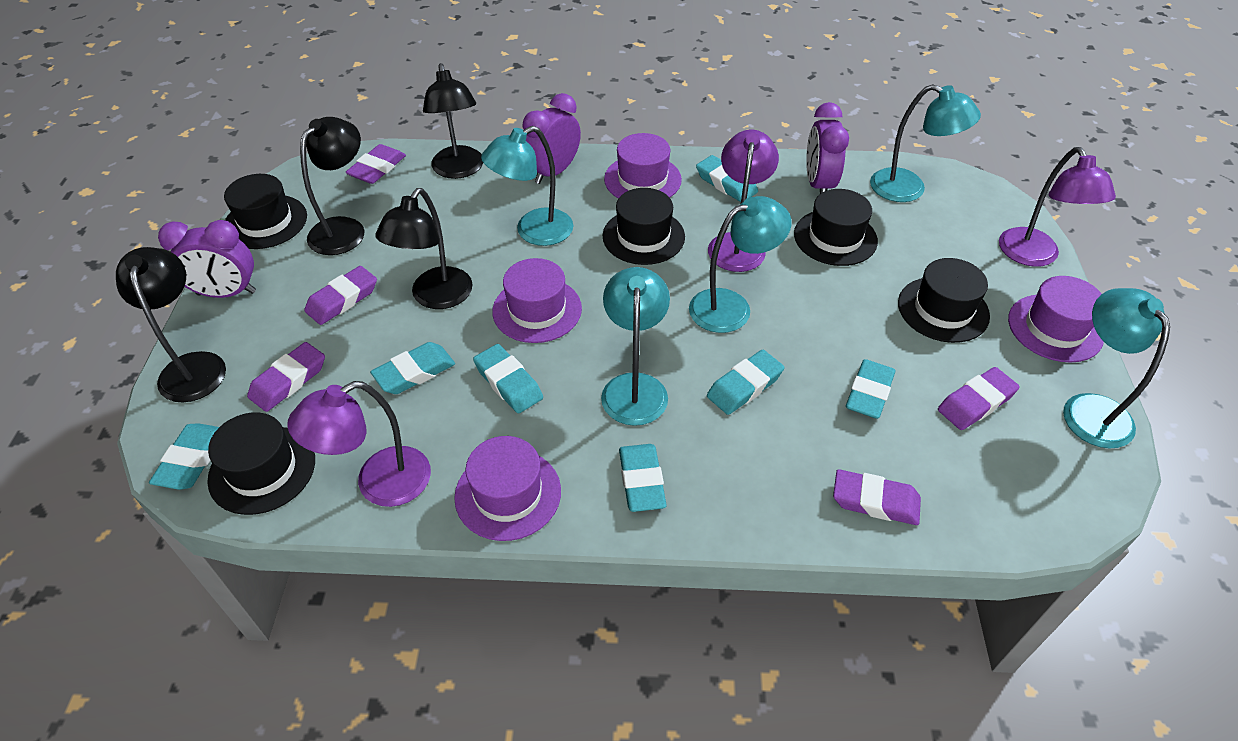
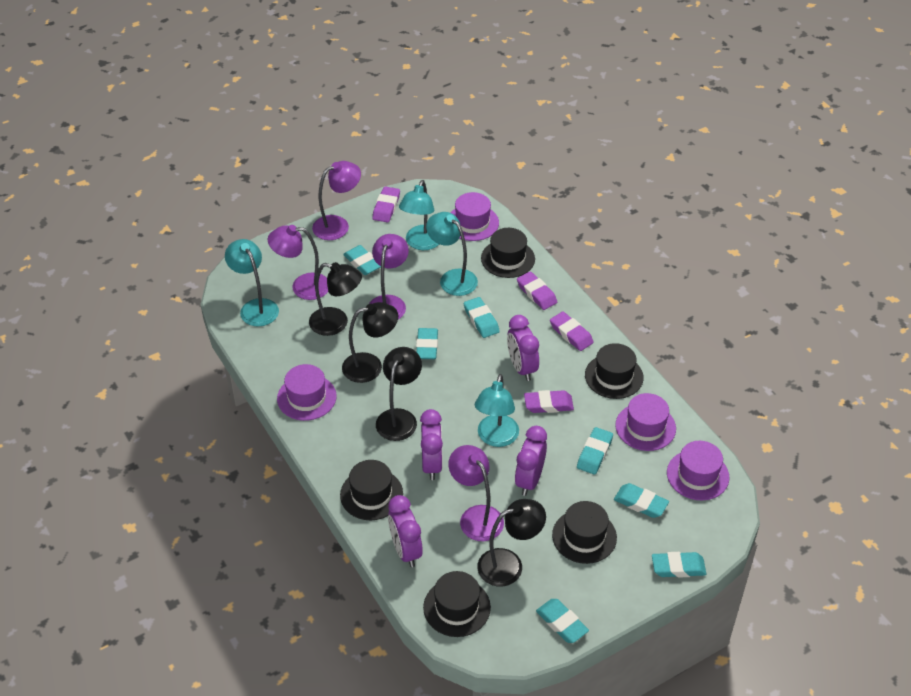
purple clock: [158,220,256,298] [523,93,581,184] [806,102,849,194] = 3 -> [388,495,423,567] [420,409,443,480] [507,315,539,381] [515,426,547,496] = 4
purple eraser: [247,342,325,412] [304,266,377,325] [346,144,406,184] [833,469,921,525] [938,367,1019,430] = 5 -> [372,186,400,222] [517,271,557,310] [524,390,574,413] [550,311,594,351] = 4
purple lamp: [287,381,431,507] [708,130,779,272] [999,147,1116,267] = 3 -> [268,225,328,300] [312,161,361,240] [369,234,409,319] [448,445,504,541] = 4
turquoise lamp: [481,126,573,246] [601,267,670,426] [689,196,792,333] [870,84,981,202] [1063,288,1170,449] = 5 -> [225,239,279,327] [399,180,439,250] [426,212,478,296] [475,374,519,447] = 4

